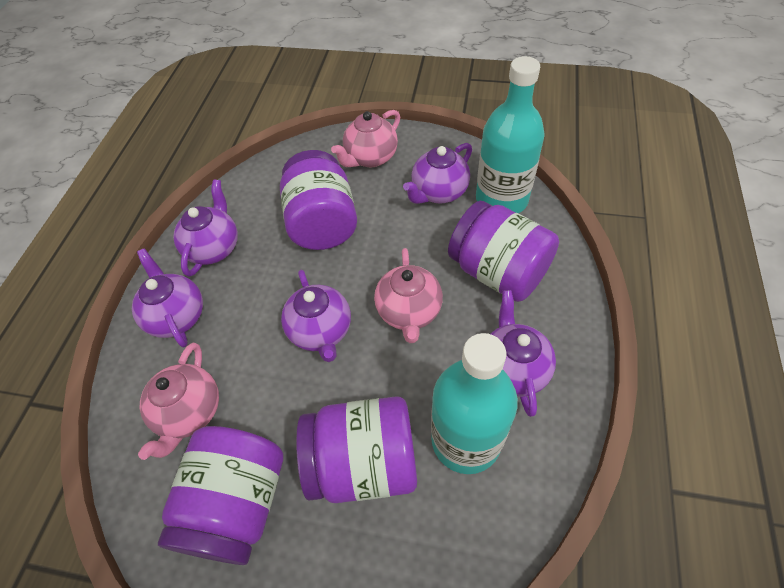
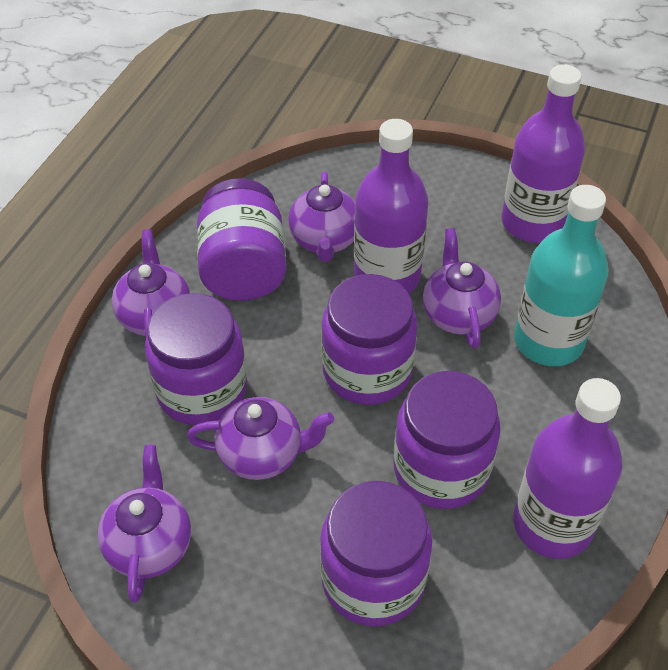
pink teapot: [138,343,219,460] [331,110,400,167] [374,248,443,343] = 3 -> none = 0
purple bottle: none = 0 -> [354,119,428,294] [501,64,585,243] [513,378,622,559] = 3
purple jar: [158,426,283,565] [280,150,357,250] [296,396,417,503] [448,201,559,302] = 4 -> [145,293,247,425] [197,178,286,301] [320,481,432,626] [321,274,417,405] [394,371,501,509] = 5
turquoise bottle: [431,333,518,474] [476,56,545,213] = 2 -> [514,185,609,366] = 1

